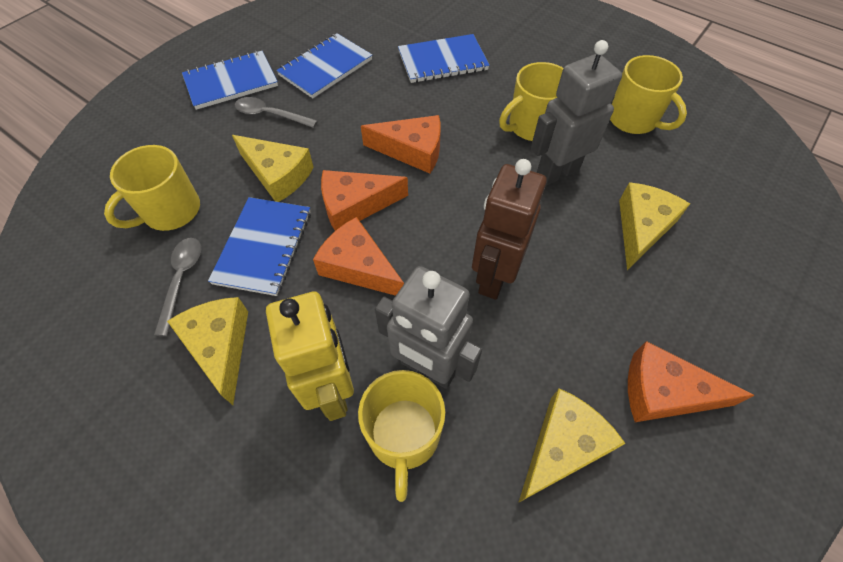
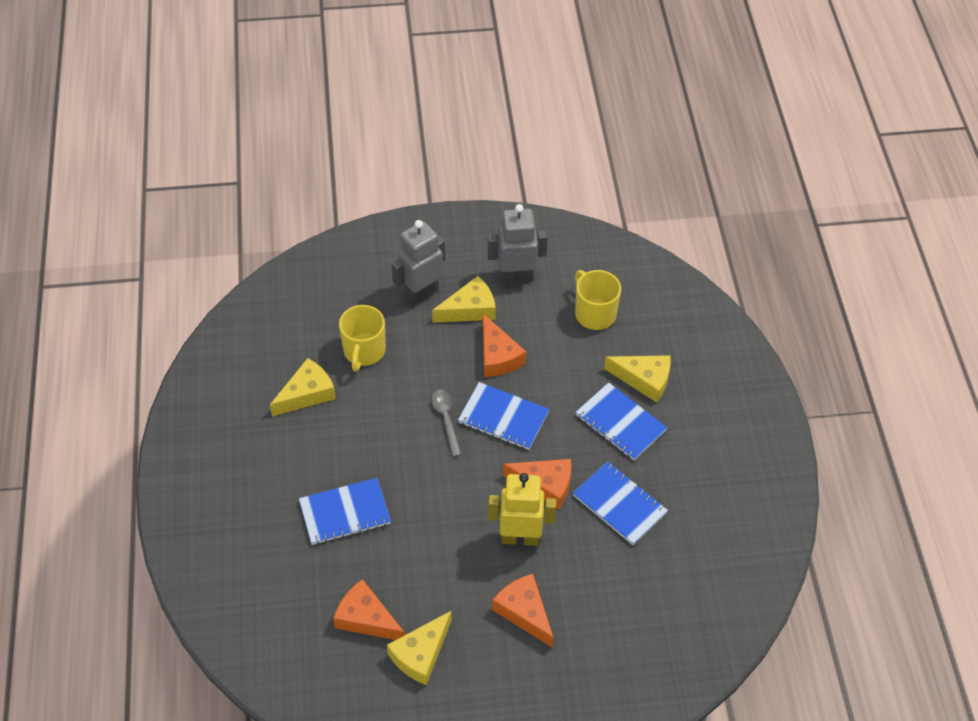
brown robot: [472,159,547,300] = 1 -> none = 0
grey spoon: [154,238,201,336] [235,97,318,128] = 2 -> [431,390,462,457] = 1
yellow mug: [104,145,200,231] [358,370,445,502] [499,62,563,141] [610,55,687,134] = 4 -> [339,305,386,372] [575,270,621,330] = 2

